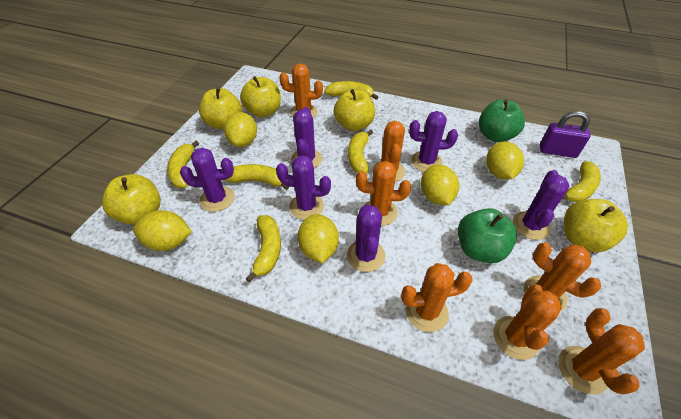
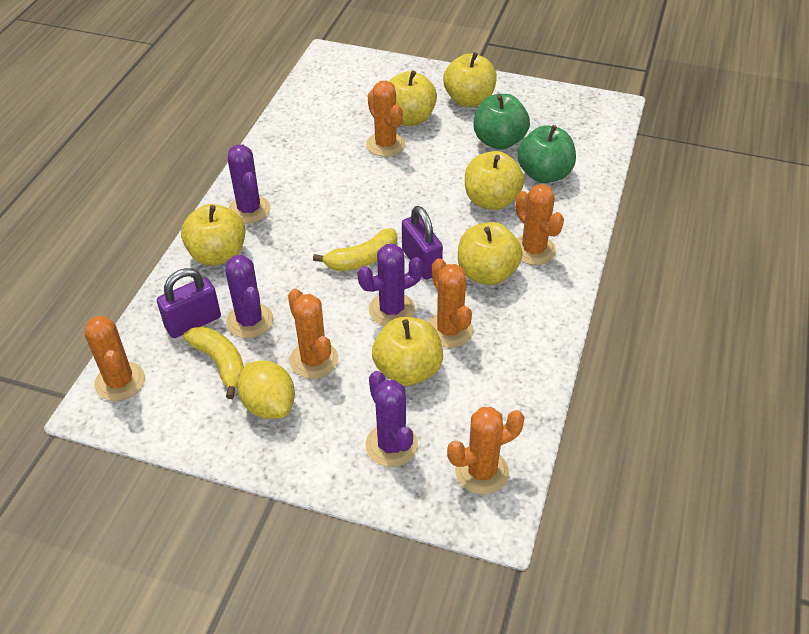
orange cactus: [279,63,323,118] [356,161,411,226] [373,121,405,182] [401,263,473,332] [493,284,562,360] [524,242,601,311] [558,308,645,395] = 7 -> [85,316,145,401] [288,288,338,379] [366,81,405,157] [428,258,473,348] [447,407,525,495] [515,184,564,265] = 6
purple cactus: [180,148,234,212] [276,155,331,220] [291,107,322,168] [347,205,385,272] [409,111,458,172] [513,170,569,240] = 6 -> [226,255,273,338] [228,145,270,224] [357,244,423,326] [366,371,418,467] = 4
purple padlock: [540,111,591,158] = 1 -> [157,268,221,338] [402,206,443,280] = 2
yellow apple: [102,174,161,225] [199,87,242,130] [240,76,281,118] [334,89,375,131] [564,199,628,252] = 5 -> [181,204,246,266] [372,317,443,386] [389,70,437,126] [443,52,497,107] [458,222,522,285] [465,151,524,210] = 6
yellow banana: [167,141,199,188] [225,164,289,190] [246,215,281,283] [325,81,378,100] [348,129,373,174] [562,161,601,202] = 6 -> [183,326,244,399] [313,228,397,271] = 2
yellow lemon: [133,210,192,251] [224,112,257,147] [297,214,339,263] [421,164,459,205] [486,141,524,180] = 5 -> [238,360,295,419] = 1

